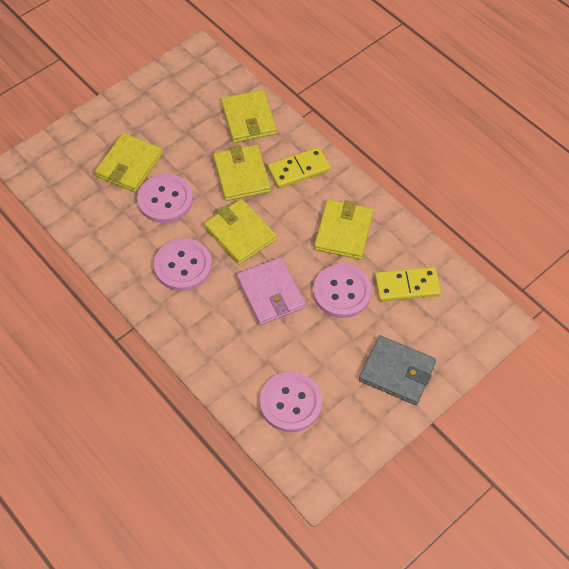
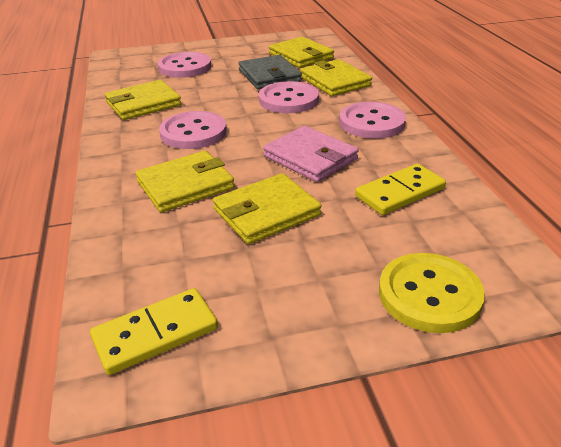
yellow button: none = 0 -> [379,253,485,333] = 1

